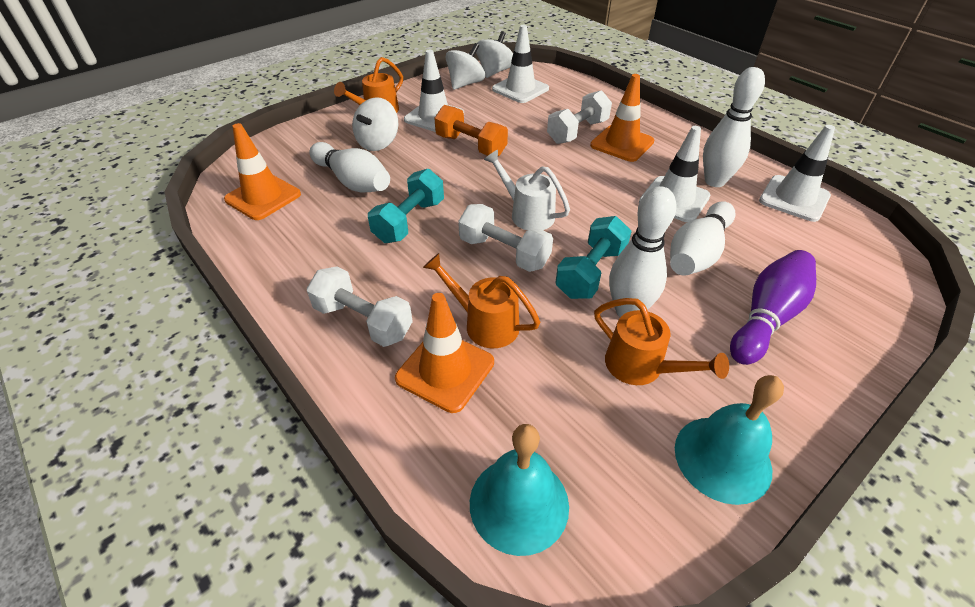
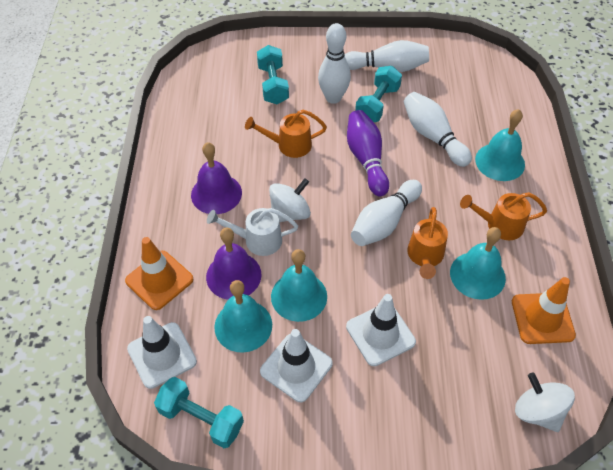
orange dumbbell: [434,105,508,156] = 1 -> none = 0
orange traffic cone: [224,123,301,220] [395,293,494,413] [590,74,654,162] = 3 -> [125,237,193,310] [512,277,576,344] = 2
purple bell: none = 0 -> [191,142,242,214] [206,227,261,299] = 2
turquoise bell: [470,424,569,556] [675,375,784,505] = 2 -> [214,280,272,353] [271,249,327,322] [450,227,506,300] [475,109,525,181] = 4
turquoise dumbbell: [368,169,444,243] [555,216,632,299] = 2 -> [154,377,244,448] [257,45,289,104] [355,66,402,122] = 3
white dumbbell: [306,266,413,347] [458,204,553,272] [547,90,612,144] = 3 -> none = 0
white spinning top: [352,97,398,151] [446,43,485,90] [476,31,513,78] = 3 -> [269,178,311,222] [515,373,575,432] = 2
white traffic cone: [404,50,464,132] [492,25,549,103] [639,126,710,222] [759,125,835,222] = 4 -> [127,316,197,389] [260,329,333,402] [346,294,416,366] = 3

